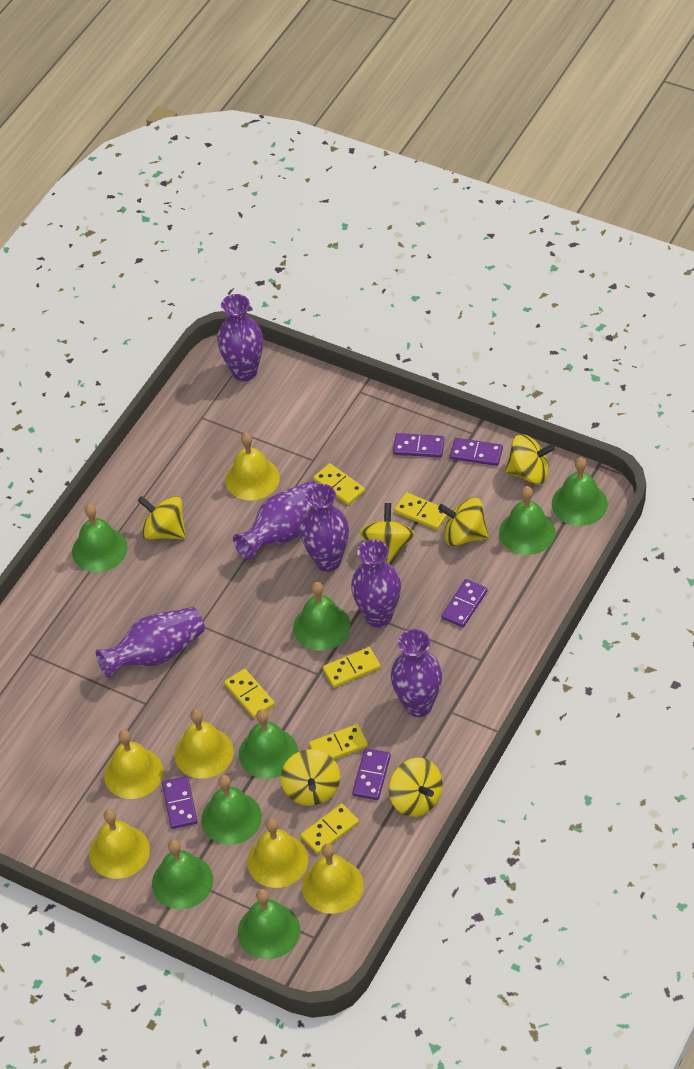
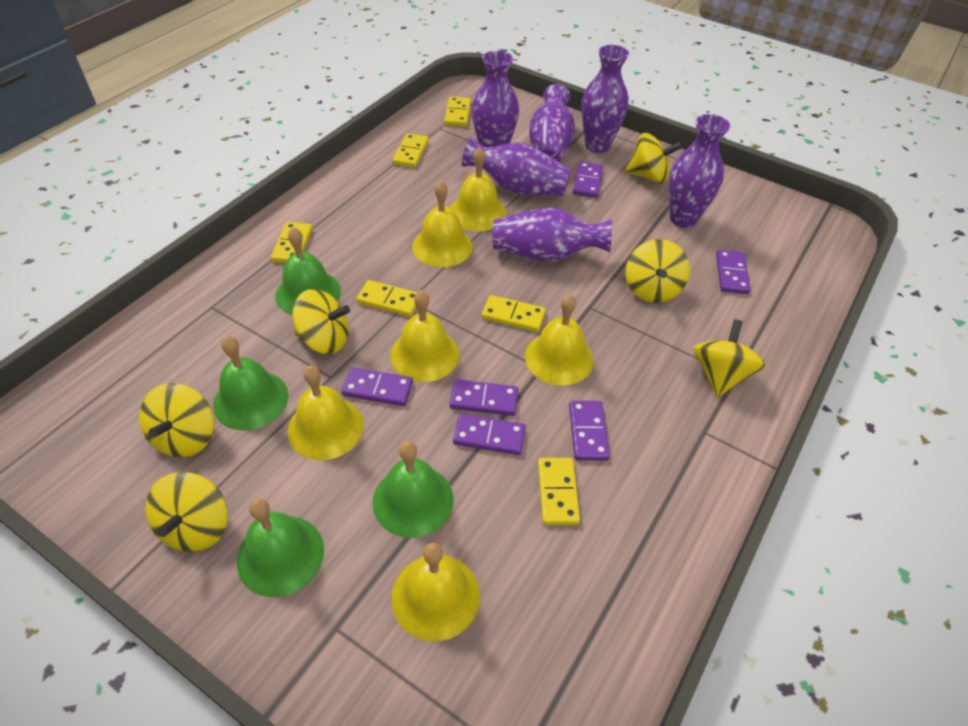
green bell: [72,504,128,572] [152,839,213,909] [201,775,262,845] [238,889,300,959] [239,709,298,779] [293,582,351,651] [499,486,555,555] [552,457,608,526] = 8 -> [213,336,288,431] [237,498,324,597] [275,227,341,315] [373,441,454,538] = 4
purple domino: [162,776,198,829] [352,748,391,800] [393,433,445,458] [441,579,488,628] [450,438,503,466] = 5 -> [342,367,413,406] [450,379,518,416] [453,414,526,455] [569,401,610,461] [573,161,603,198] [716,250,751,294] = 6

